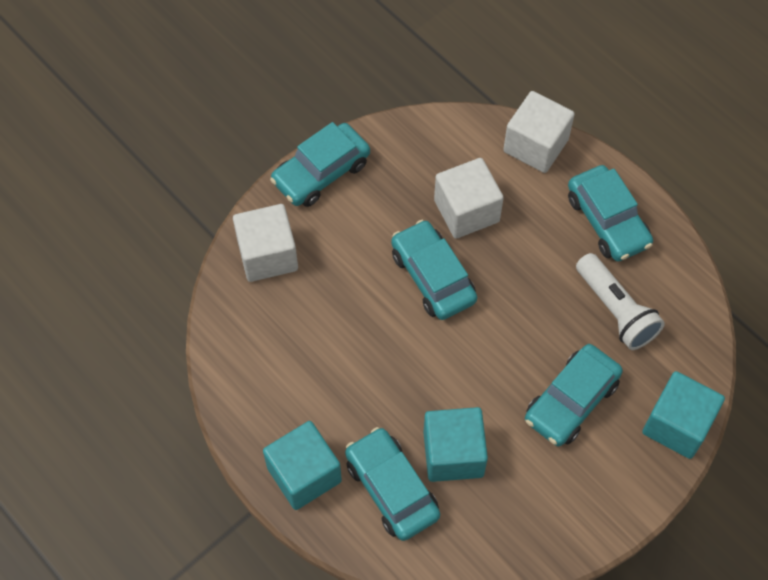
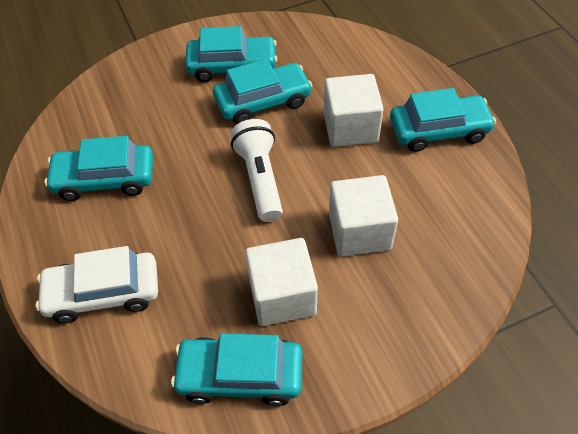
turquoise cube: [263,421,342,510] [423,407,488,482] [642,371,725,459] = 3 -> none = 0
white car: none = 0 -> [36,246,158,323] = 1

